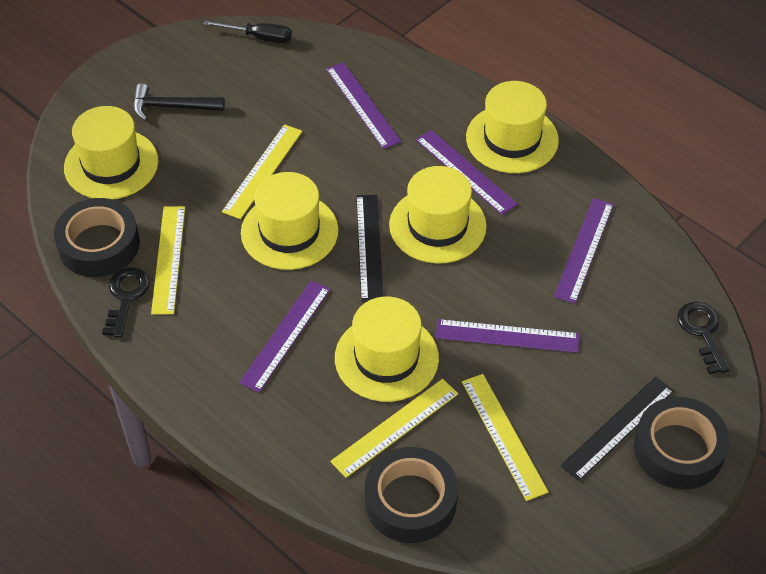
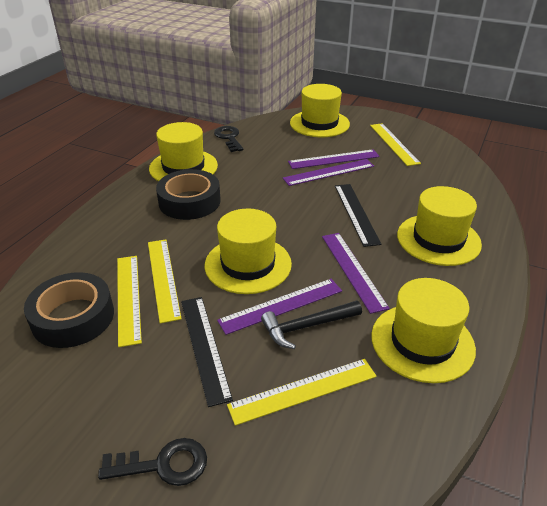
black screwdriver: [204,20,292,43] = 1 -> none = 0
black tape: [54,198,140,277] [365,447,458,543] [634,397,729,489] = 3 -> [24,272,114,348] [156,169,221,220] = 2
purple ruler: [239,281,330,392] [326,62,401,149] [416,130,518,215] [436,319,579,353] [554,198,614,304] = 5 -> [217,279,342,335] [283,159,374,186] [288,149,380,169] [322,233,390,314] = 4

